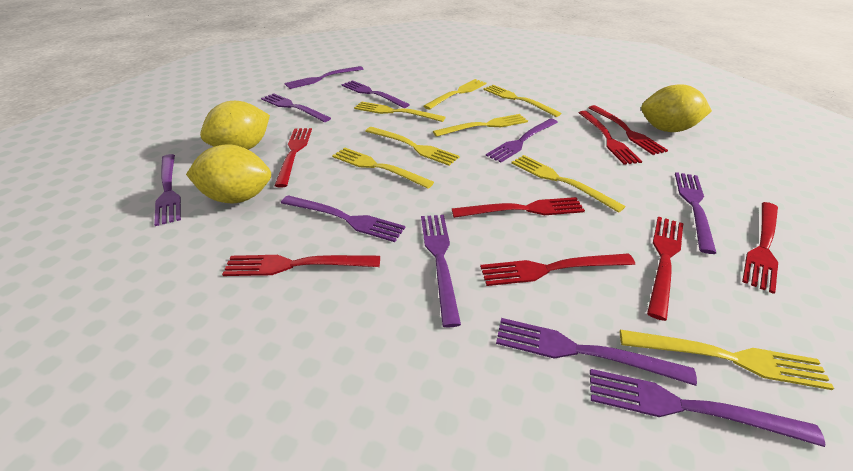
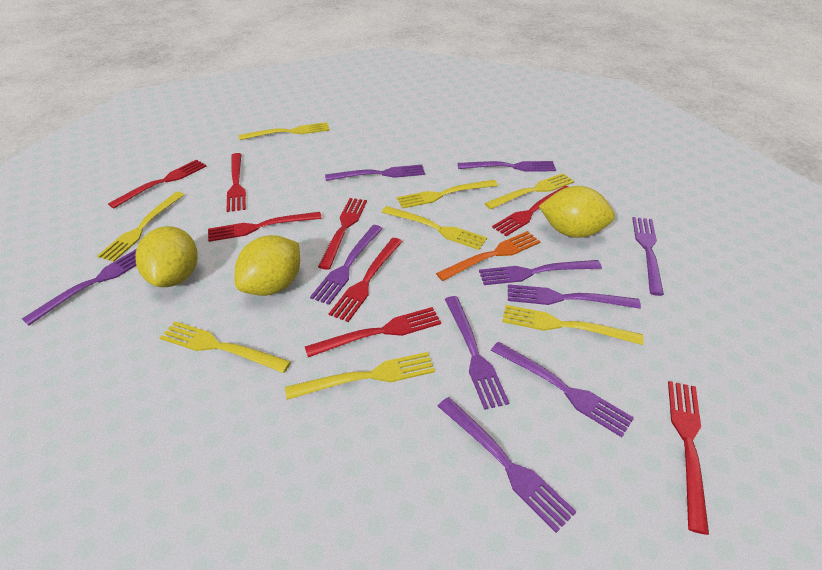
orange fork: none = 0 -> [436,231,541,281] = 1

